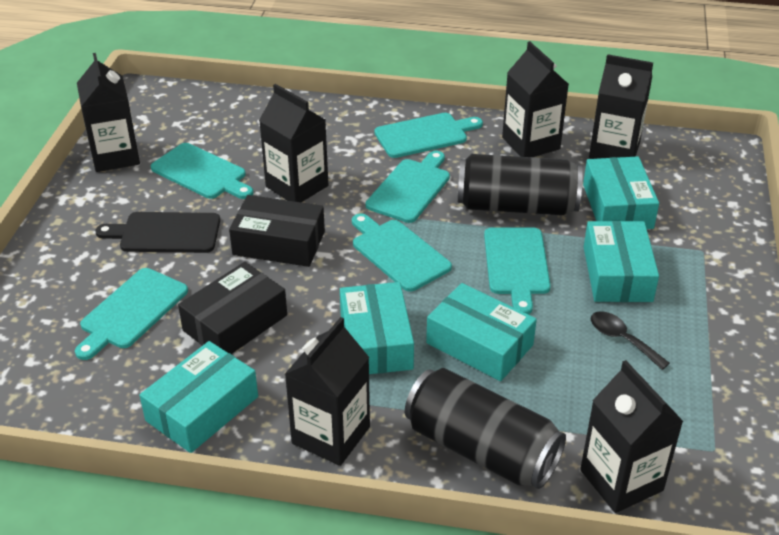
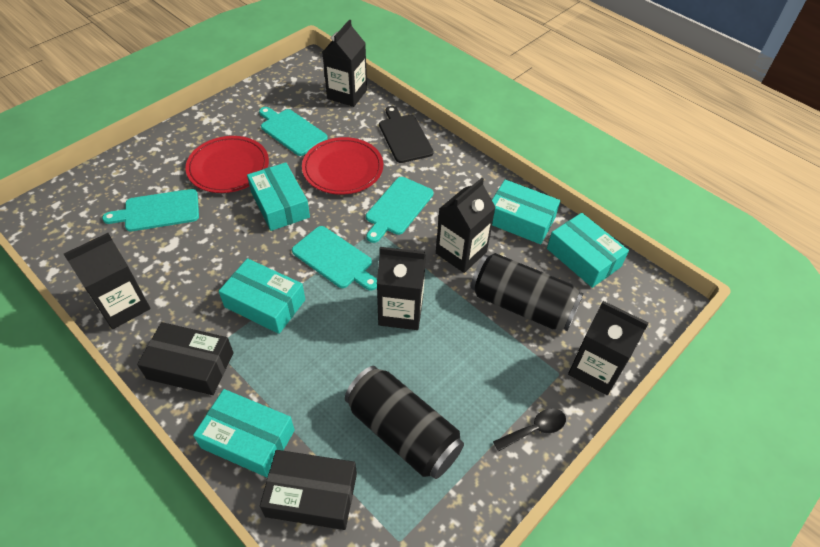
black carton: [77,53,140,172] [259,84,328,202] [285,317,370,466] [502,41,569,157] [580,360,684,513] [589,54,653,159] = 6 -> [64,233,150,329] [322,19,367,107] [377,247,426,330] [436,178,496,273] [568,301,649,395] = 5
red plate: none = 0 -> [185,136,269,193] [302,137,383,195] = 2
turquoise cutting board: [75,268,188,360] [151,143,254,199] [352,213,452,292] [366,151,450,223] [374,113,483,158] [484,227,551,314] = 6 -> [102,189,199,231] [259,107,328,156] [292,226,377,291] [366,177,433,243] = 4

